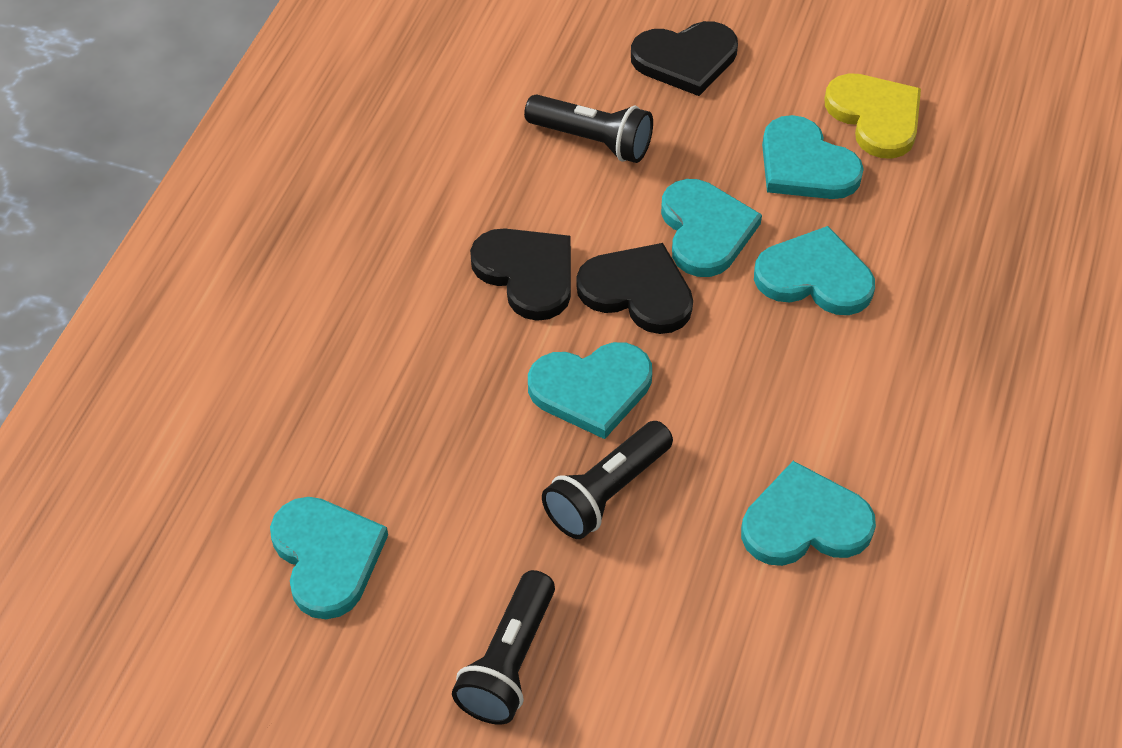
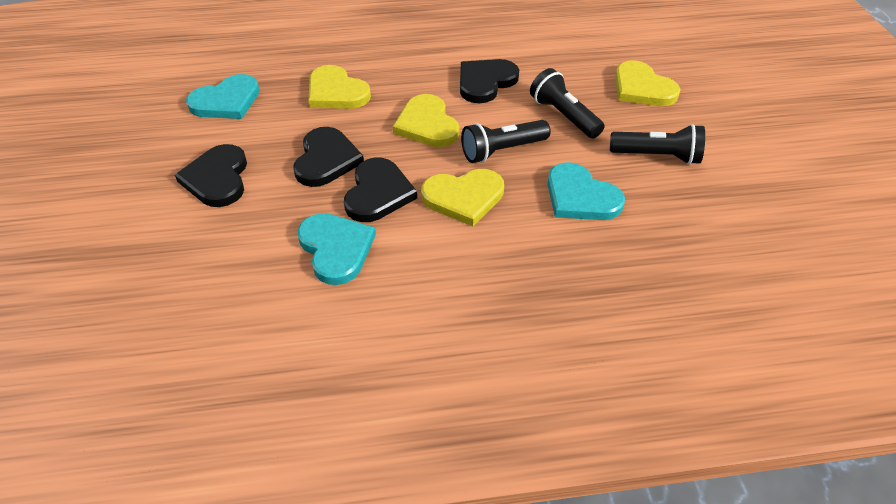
black heart: [470,228,571,321] [576,243,693,334] [631,21,738,96] = 3 -> [175,144,247,207] [293,127,364,187] [344,158,417,222] [460,59,519,103] = 4
turquoise heart: [270,497,388,619] [528,342,652,439] [661,179,762,277] [741,461,876,566] [754,226,875,315] [762,115,864,199] = 6 -> [186,74,260,119] [297,213,376,285] [547,162,625,220] = 3
yellow heart: [825,73,921,159] = 1 -> [308,65,371,109] [393,94,459,147] [421,169,504,226] [615,60,681,106] = 4

